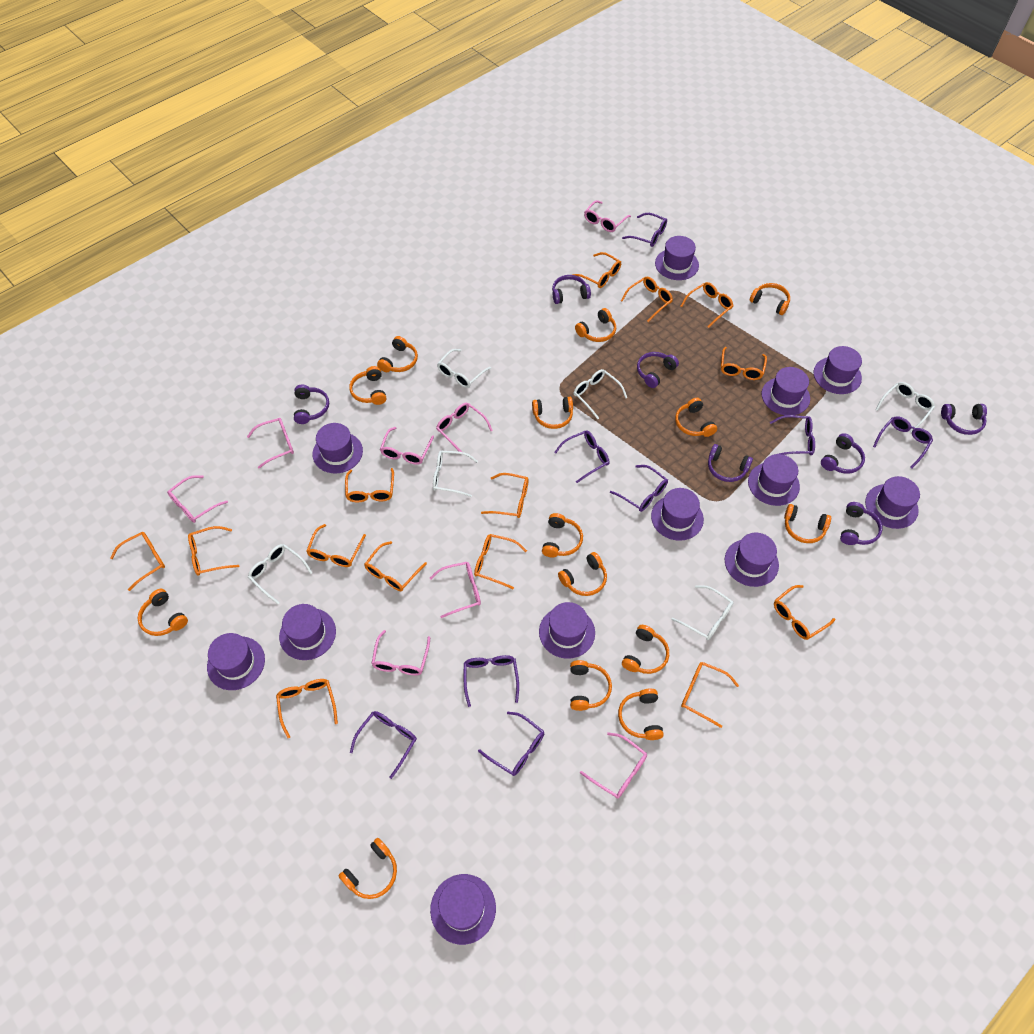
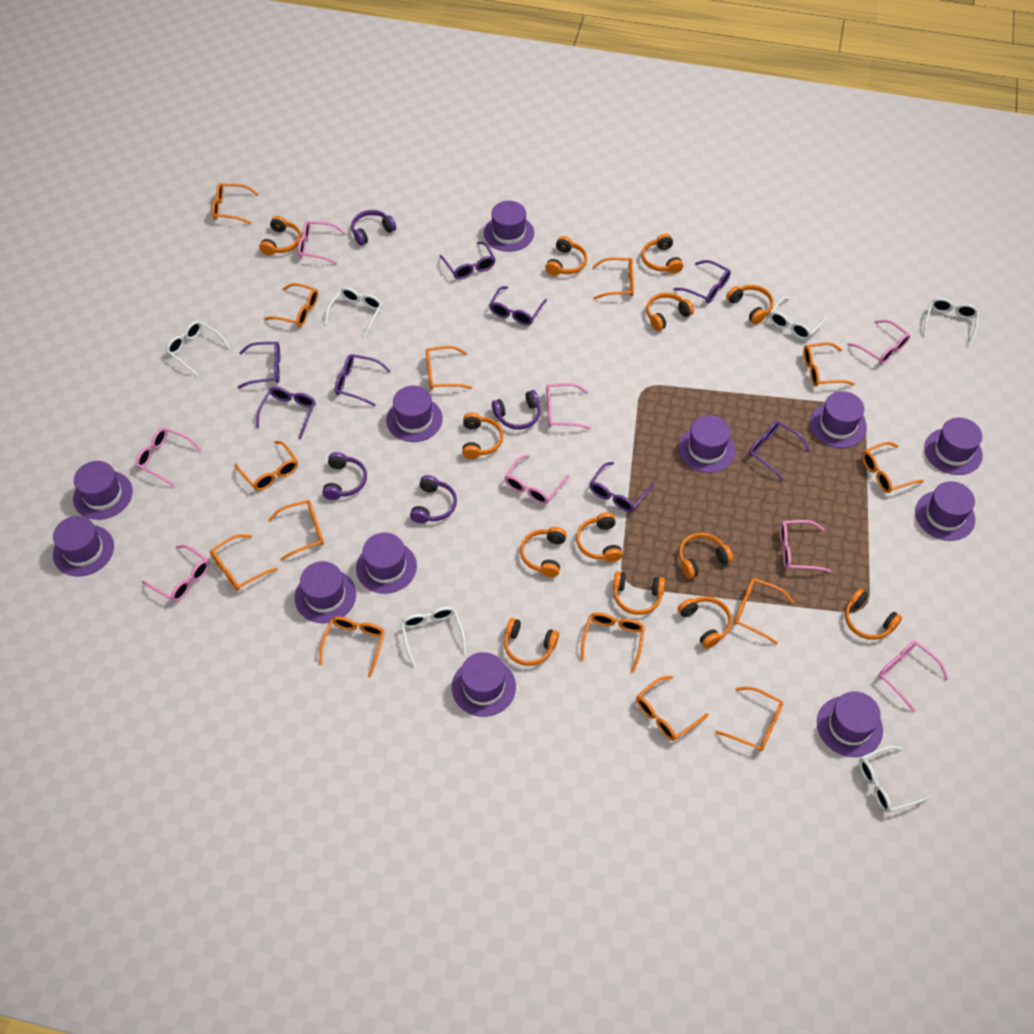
orange headphones: [138,589,188,636] [339,838,397,899] [349,366,386,405] [377,336,418,372] [532,397,573,429] [542,513,583,557] [558,552,607,596] [570,660,612,711] [575,308,616,342] [618,689,664,740] [622,625,669,674] [675,398,717,437] [750,283,790,315] [784,504,831,543] = 14 -> [259,216,301,256] [462,413,503,459] [504,618,559,666] [520,527,567,577] [545,236,587,276] [576,512,622,562] [613,571,665,615] [641,234,683,274] [646,292,694,331] [678,597,732,649] [679,533,733,579] [726,285,774,325] [845,589,902,640] = 13
purple headphones: [294,385,329,424] [552,275,591,304] [637,352,679,388] [708,444,753,482] [821,433,865,474] [840,502,882,545] [941,404,987,435] = 7 -> [322,452,367,500] [351,210,396,245] [410,475,457,524] [492,390,541,430] = 4

